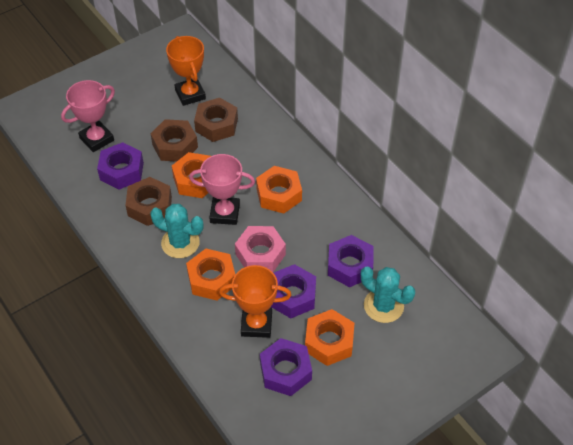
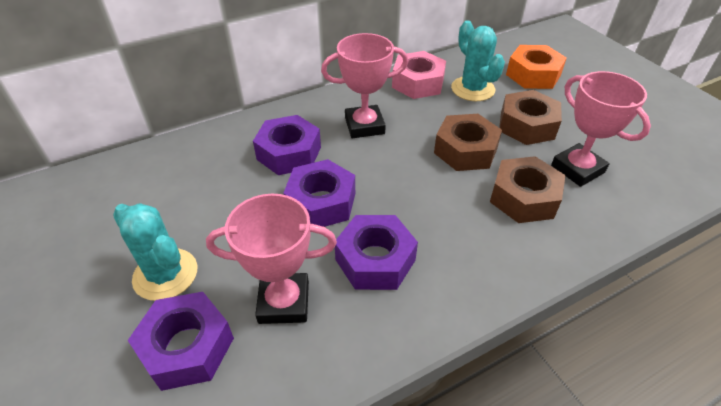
orange nut: [172,152,211,198] [186,249,235,300] [256,166,302,214] [305,309,354,366] = 4 -> [506,45,567,89] = 1
orange trophy: [166,36,206,106] [219,265,291,338] = 2 -> none = 0
pink trophy: [61,80,115,152] [189,154,255,225] = 2 -> [206,193,337,324] [321,33,408,138] [551,71,651,187] = 3

